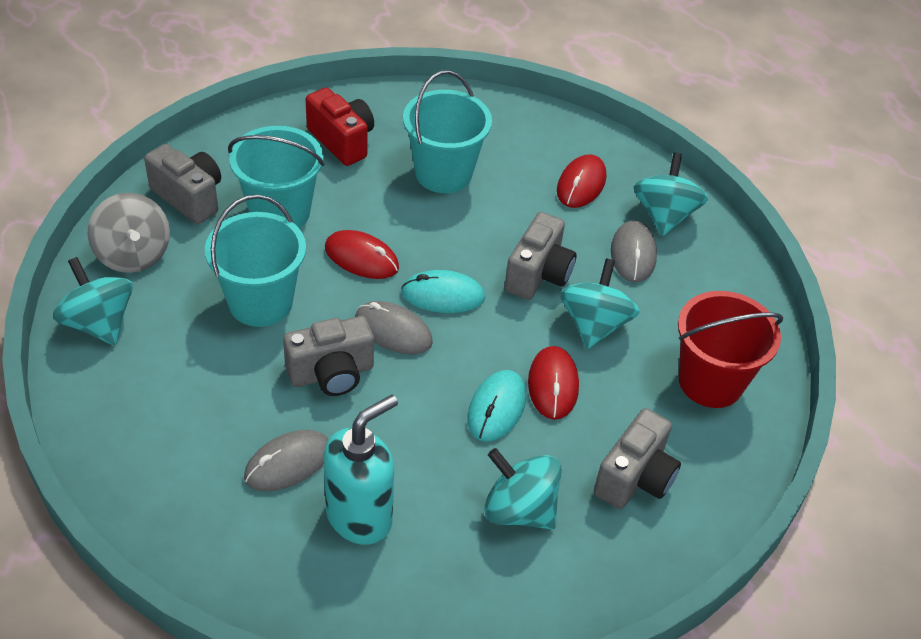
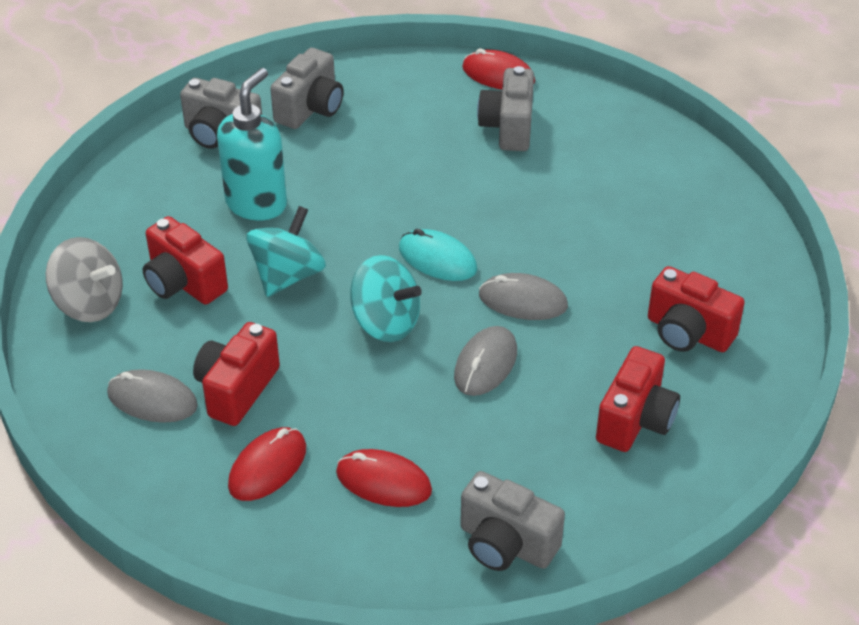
red bucket: [678,291,783,408] = 1 -> none = 0
red camera: [306,87,374,166] = 1 -> [143,216,228,305] [193,322,280,426] [596,346,680,452] [648,266,745,352] = 4
turquoise bucket: [205,194,306,327] [228,126,324,228] [403,70,492,193] = 3 -> none = 0
turquoise mouse: [401,270,485,313] [467,370,526,442] = 2 -> [399,229,477,281] = 1
turquoise spinning top: [53,257,133,345] [484,448,562,529] [560,259,640,349] [633,152,708,236] = 4 -> [246,206,326,297] [350,255,422,342] = 2

